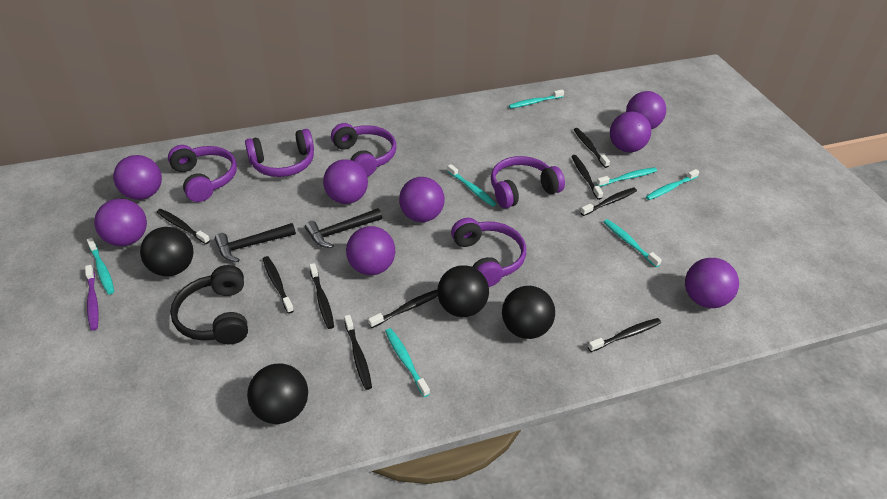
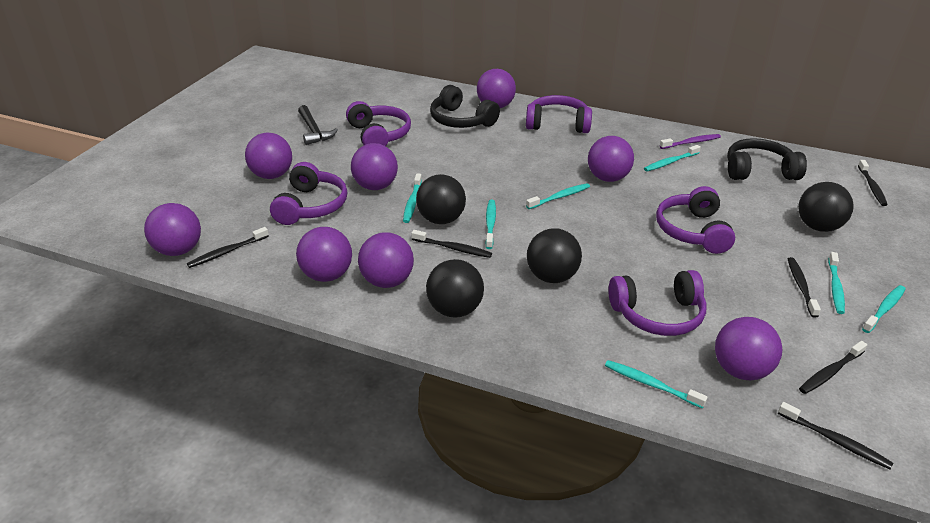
black hammer: [215,223,296,262] [305,208,382,248] = 2 -> [298,105,338,145] = 1
black headphones: [170,265,248,344] = 1 -> [430,85,500,128] [727,138,807,180] = 2
black toothbrush: [157,209,210,244] [263,256,294,314] [309,263,334,329] [344,315,372,390] [368,289,438,328] [571,155,603,200] [574,128,610,168] [580,188,637,216] [588,318,661,352] = 9 -> [187,227,269,268] [411,230,492,258] [778,402,893,470] [788,257,821,318] [799,341,867,394] [858,160,888,206] = 6

